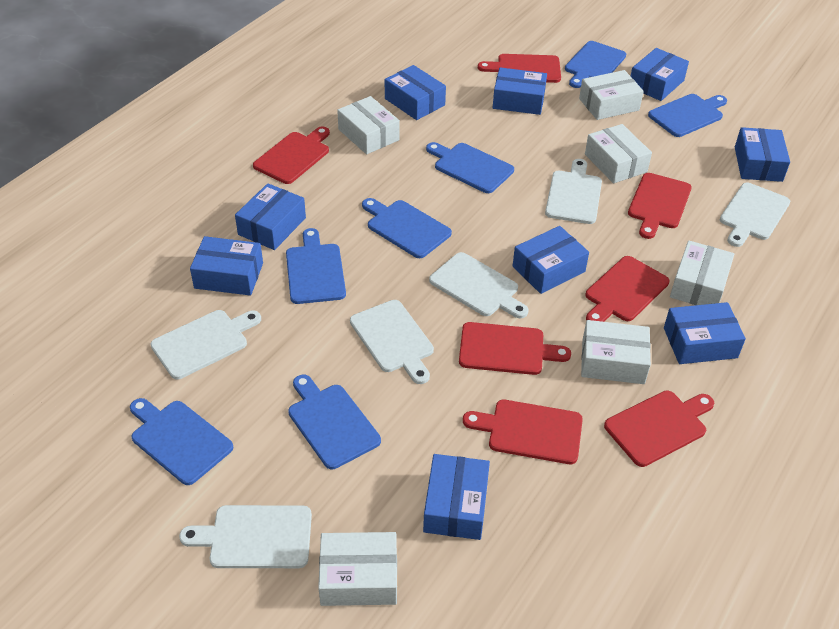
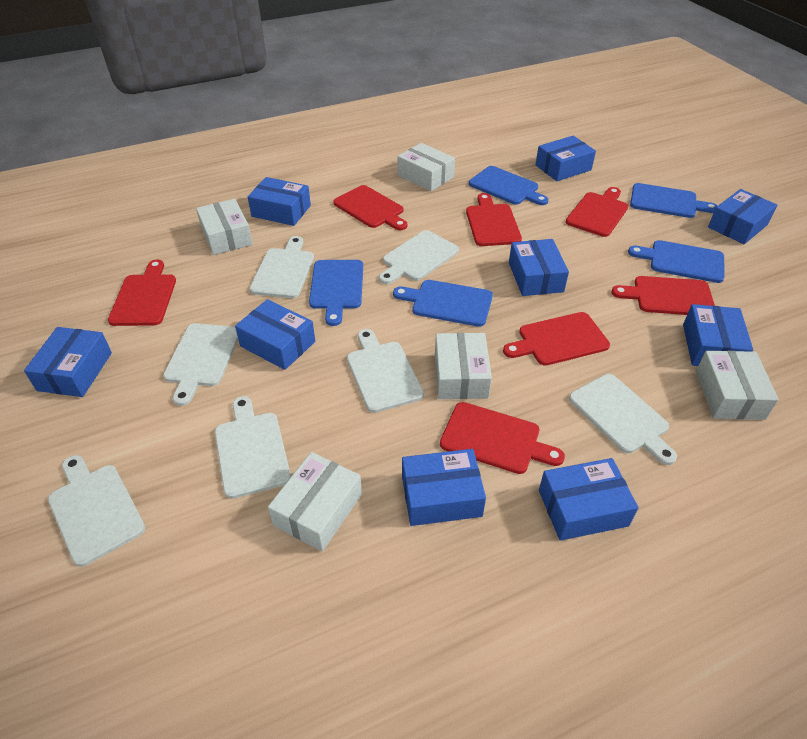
blue cutting board: [130,398,234,485] [286,228,346,304] [288,375,381,469] [362,198,452,258] [426,142,514,193] [565,41,626,88] [648,94,727,137] = 7 -> [309,260,363,326] [393,280,493,327] [469,166,549,205] [628,240,725,283] [630,183,718,218] = 5
white box: [318,532,397,606] [337,96,400,154] [579,70,644,120] [581,320,651,384] [585,124,652,183] [670,241,734,305] = 6 -> [196,199,253,255] [268,452,362,551] [398,143,455,191] [435,333,492,399] [696,351,779,420] = 5
white cutting board: [150,310,261,379] [179,505,312,568] [350,300,434,384] [429,252,528,318] [545,159,602,224] [720,183,790,247] = 6 -> [48,455,145,567] [163,323,238,406] [215,396,291,499] [249,236,314,298] [347,329,424,413] [379,230,459,284] [569,374,677,465] = 7

